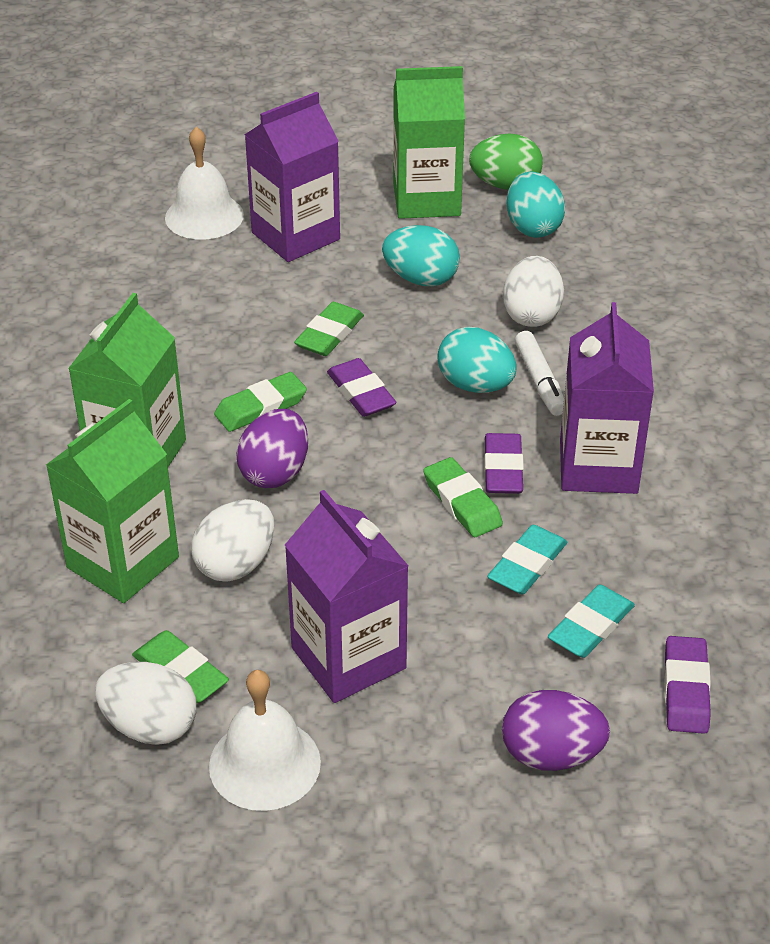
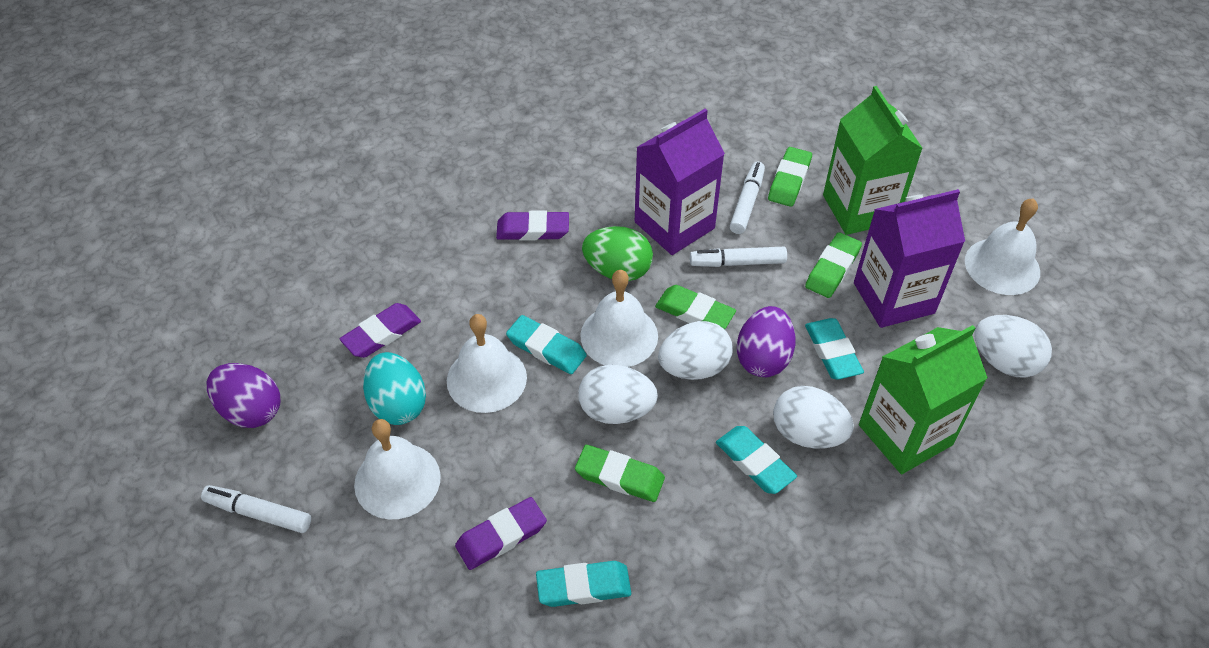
green carton: [46,399,179,603] [68,293,186,467] [393,66,465,219] = 3 -> [823,86,923,235] [859,325,988,474] = 2
purple carton: [245,92,340,262] [285,490,408,703] [560,302,654,494] = 3 -> [635,109,725,255] [854,189,965,328] = 2
turquoise egg: [382,225,460,287] [437,327,517,393] [506,172,565,238] = 3 -> [363,352,426,425] = 1
turquoise eraser: [487,525,567,595] [548,585,635,658] = 2 -> [506,315,587,374] [536,561,631,607] [716,426,797,494] [805,318,864,380] = 4
white bell: [165,127,244,240] [209,670,321,811] = 2 -> [354,419,441,519] [447,314,527,413] [580,270,658,367] [965,198,1040,295] = 4
white egg: [95,662,197,745] [191,499,275,582] [503,256,564,327] = 3 -> [578,365,658,424] [658,321,733,380] [773,386,854,449] [974,315,1052,378] = 4
white marker: [515,331,564,416] = 1 -> [201,485,311,533] [690,247,787,267] [730,162,765,234] = 3

